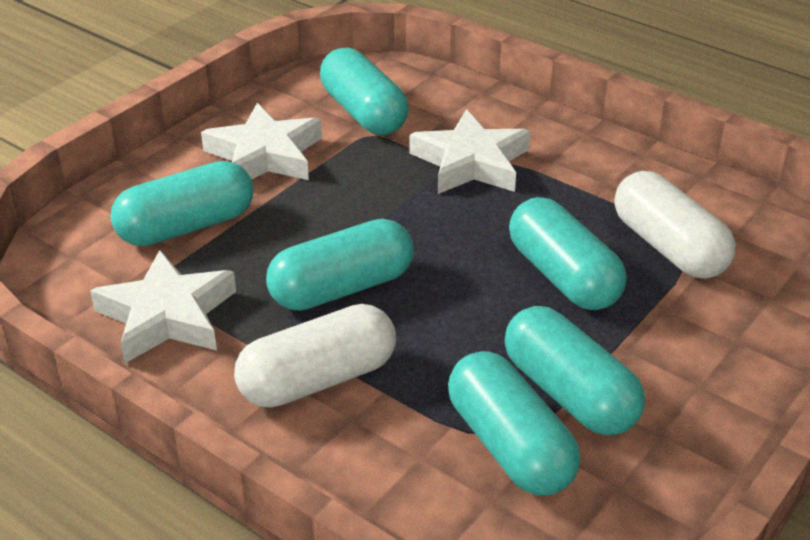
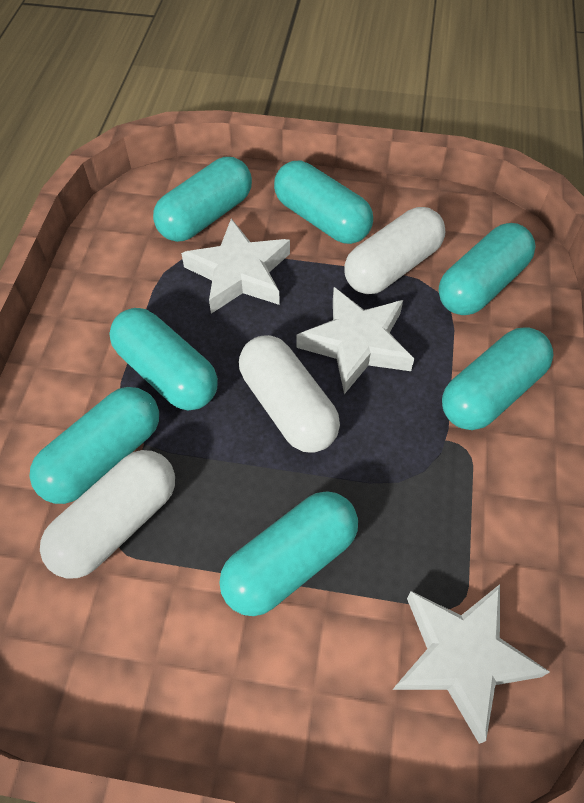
turquoise capsule: [111,161,253,246] [266,219,414,311] [320,48,409,135] [448,351,580,496] [505,306,645,436] [509,197,626,310] = 6 -> [29,387,159,504] [109,308,218,410] [153,157,252,242] [219,491,358,616] [274,161,373,244] [439,223,535,315] [442,327,553,430] = 7
white capsule: [234,304,396,408] [615,171,736,279] = 2 -> [40,450,175,578] [239,335,340,453] [344,207,445,294] = 3

